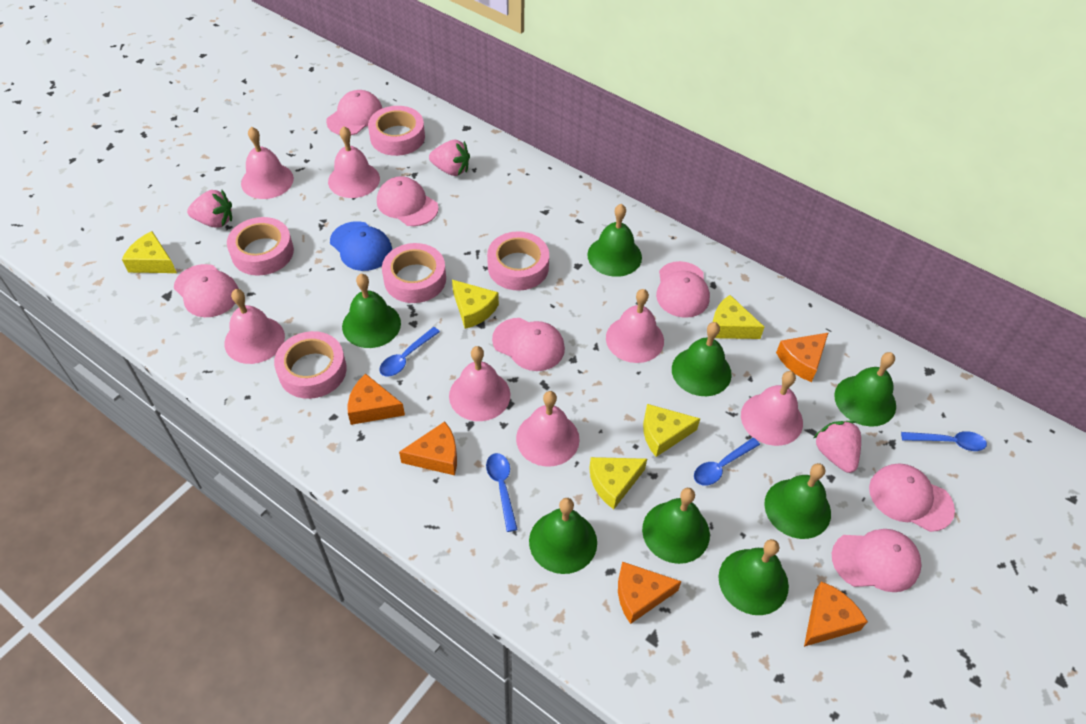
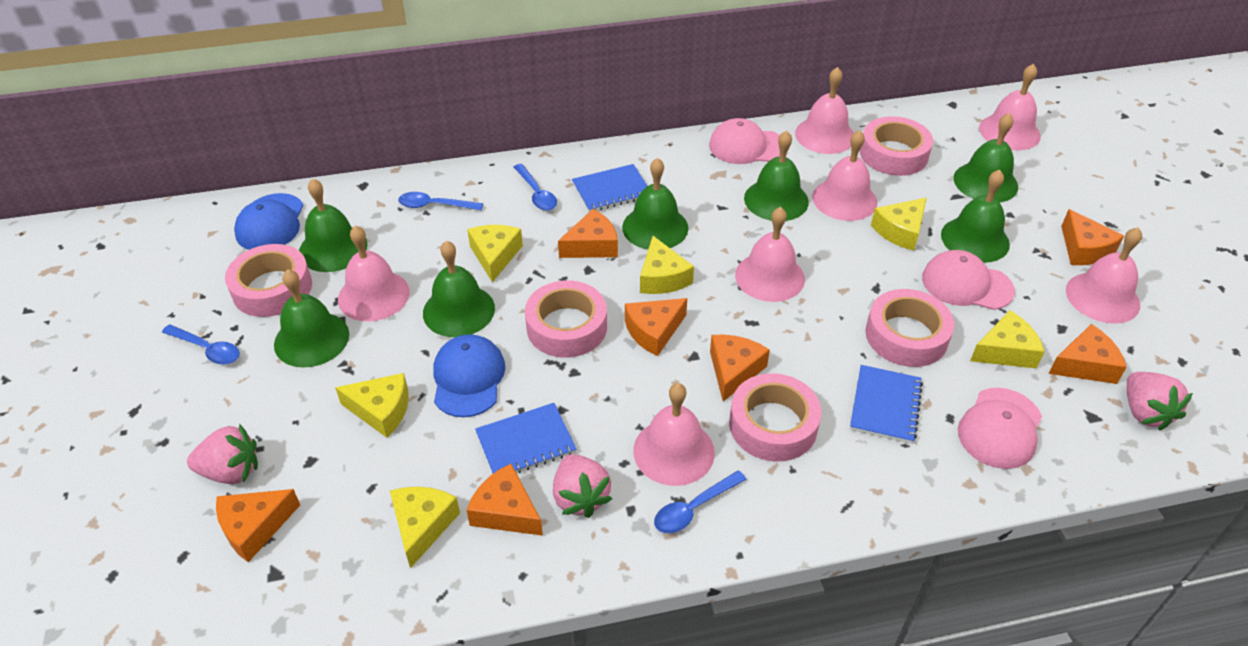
blue cap: [330,221,392,271] = 1 -> [234,193,304,250] [433,334,505,417] = 2
blue notebook: none = 0 -> [475,403,576,473] [572,164,647,212] [850,365,923,444] = 3
green bell: [342,274,401,348] [529,498,597,574] [587,204,642,277] [642,488,710,564] [672,322,732,396] [719,539,789,615] [764,463,831,539] [834,352,896,427] = 8 -> [274,269,349,368] [299,179,367,272] [423,241,495,337] [622,158,688,249] [744,130,809,221] [941,170,1010,263] [953,113,1018,202] = 7
orange cheese: [348,374,405,425] [399,422,457,475] [618,562,682,624] [776,332,829,382] [804,581,868,647] = 5 -> [216,489,300,562] [467,464,543,536] [558,209,618,258] [625,298,687,356] [710,335,770,401] [1048,324,1127,384] [1061,209,1124,265] = 7
pink cap: [174,264,239,317] [326,90,382,135] [377,176,438,226] [492,318,565,371] [656,261,710,318] [832,529,922,592] [869,463,955,532] = 7 -> [709,118,780,164] [922,250,1015,310] [958,388,1042,469] = 3
yellow cheese: [122,231,177,273] [452,280,499,329] [589,457,647,509] [643,404,700,457] [713,295,764,339] = 5 -> [335,373,409,438] [390,487,460,568] [467,225,523,282] [640,236,694,294] [871,198,927,251] [970,310,1045,369] = 6

